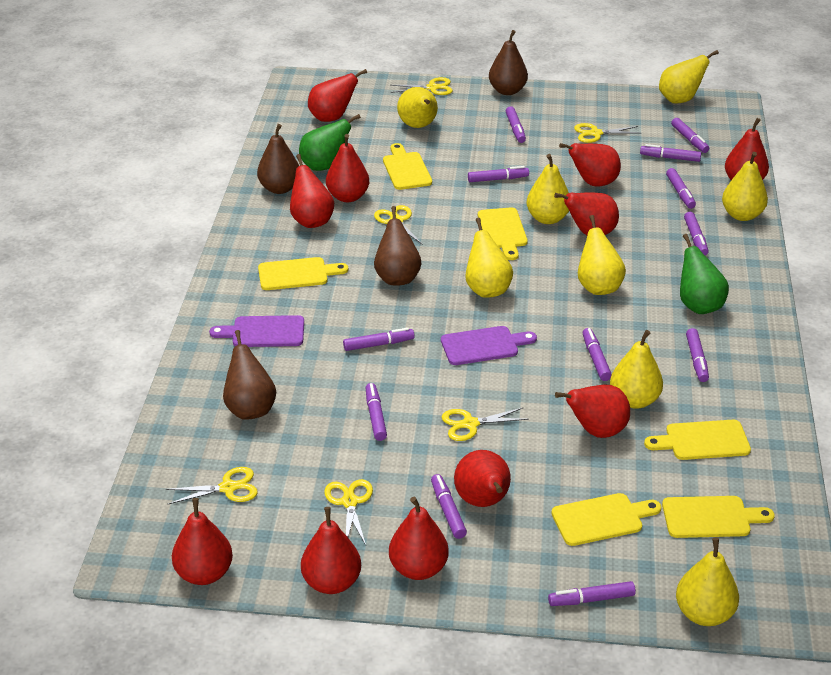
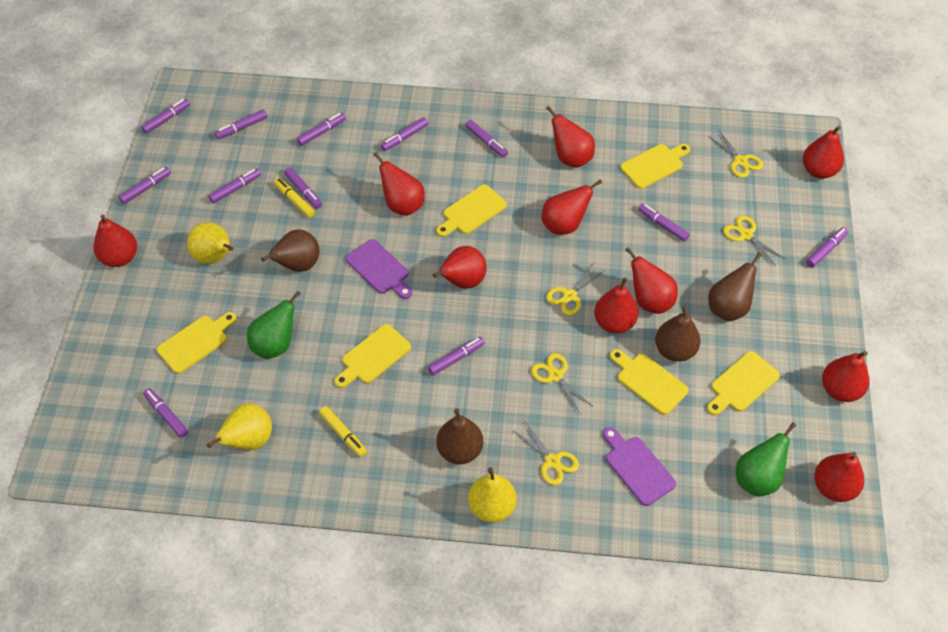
red pear: [172,498,233,585] [290,154,334,228] [301,507,361,594] [308,69,367,122] [326,134,369,202] [389,497,449,580] [454,450,511,507] [554,192,619,235] [555,385,630,438] [559,143,621,187] [725,118,769,180] = 11 -> [93,215,137,267] [373,152,425,216] [433,246,487,289] [542,179,602,235] [546,106,595,168] [594,277,639,333] [625,247,678,314] [803,126,844,179] [814,452,864,502] [822,351,869,402] = 10
yellow marker: none = 0 -> [274,178,315,218] [319,406,367,457] = 2
yellow pear: [397,87,438,128] [465,218,513,298] [527,154,569,224] [578,215,626,295] [610,330,663,409] [659,50,719,103] [676,538,739,626] [722,152,768,221] = 8 -> [187,222,233,264] [207,403,272,450] [468,467,517,523] = 3
yellow scissors: [166,467,258,504] [324,479,373,545] [374,205,423,245] [391,77,453,95] [442,408,529,441] [574,123,639,143] = 6 -> [514,421,579,485] [531,353,592,413] [546,264,604,315] [708,130,763,178] [723,215,785,266] = 5

